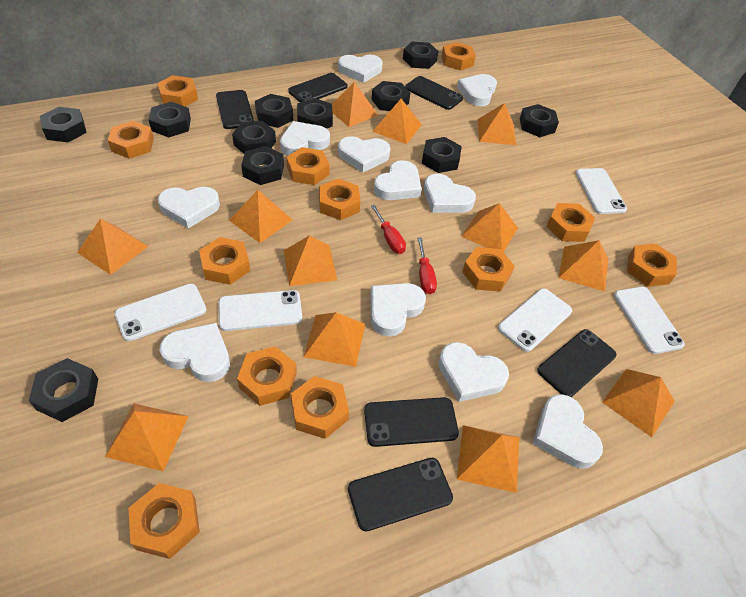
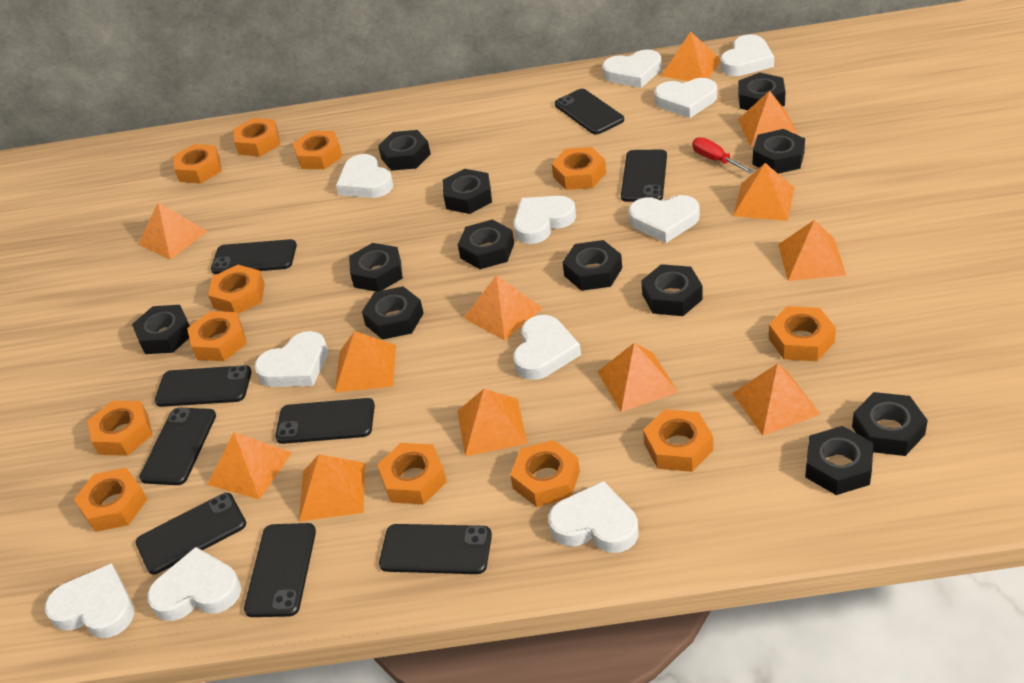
black nut: [29,358,98,422] [40,107,87,142] [148,102,191,137] [232,121,276,154] [241,146,284,185] [255,94,293,128] [297,98,333,129] [371,81,410,111] [403,42,439,69] [422,137,462,173] [520,104,559,137] = 11 -> [132,305,190,354] [349,243,403,292] [362,286,424,340] [378,130,431,171] [443,169,492,214] [458,220,514,269] [563,240,622,291] [641,264,703,316] [738,72,785,110] [753,129,805,174] [805,426,873,495] [852,392,928,456] = 12
black phone: [216,90,254,129] [288,73,348,102] [348,458,453,532] [364,397,459,447] [405,76,463,110] [537,329,617,397] = 6 -> [136,493,246,574] [139,408,216,485] [155,365,252,407] [211,239,297,274] [244,523,316,617] [275,398,375,444] [379,524,492,574] [555,89,624,134] [621,149,667,202] = 9
red screwdriver: [371,205,406,254] [417,237,437,294] = 2 -> [692,137,754,174] = 1
white phone: [115,284,206,341] [219,290,302,331] [498,288,572,352] [576,168,627,214] [614,287,685,354] = 5 -> none = 0

